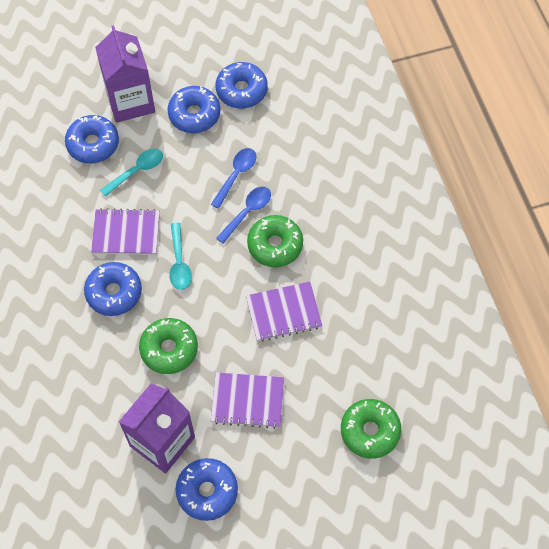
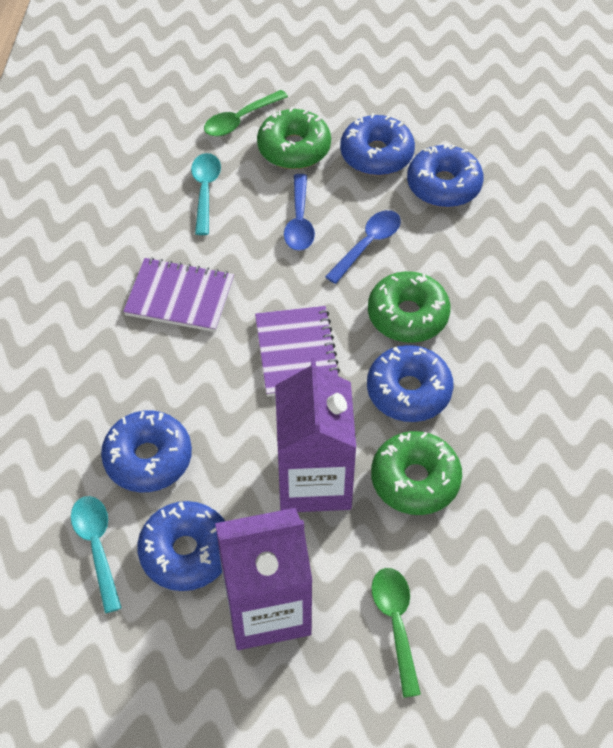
green spoon: none = 0 -> [204,90,288,136] [371,568,421,697] = 2
purple notebook: [91,208,160,255] [211,372,284,429] [246,282,323,342] = 3 -> [123,257,234,332] [255,306,340,397] = 2

